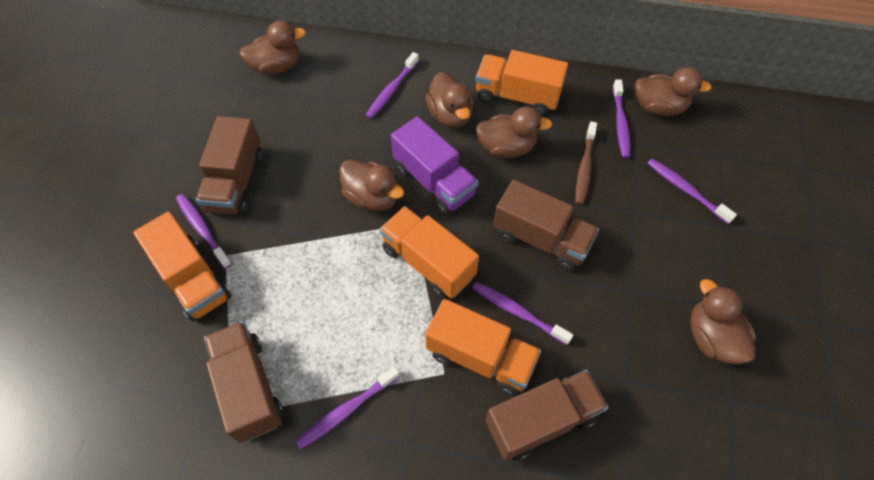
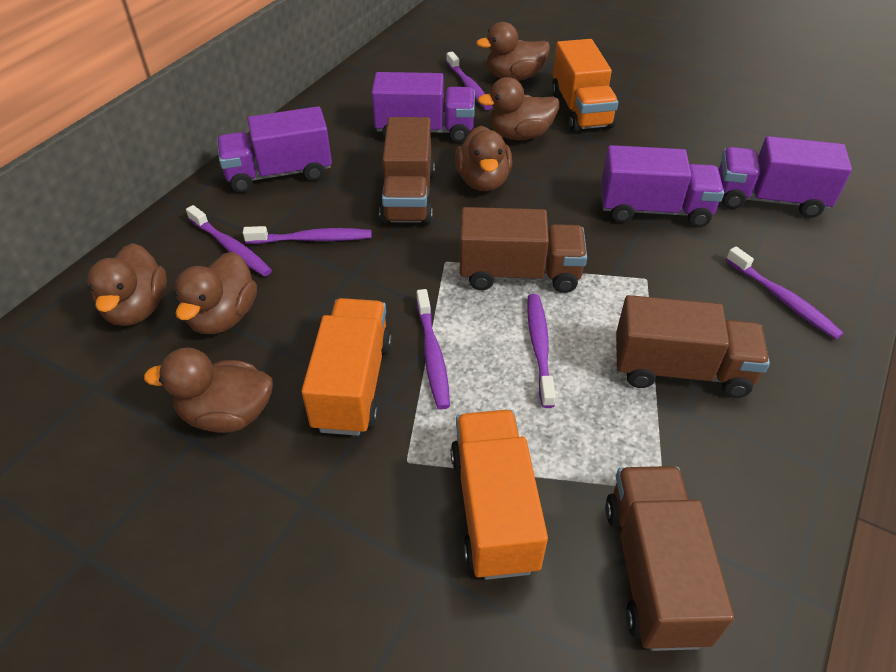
brown toothbrush: [575,121,597,205] = 1 -> none = 0
orange truck: [133,211,231,322] [380,206,479,299] [425,299,541,396] [475,50,568,116] = 4 -> [301,298,392,436] [451,410,548,580] [552,39,619,132] = 3
purple truck: [391,116,478,215] = 1 -> [217,106,332,193] [372,72,475,143] [601,145,724,227] [719,136,852,218] = 4

